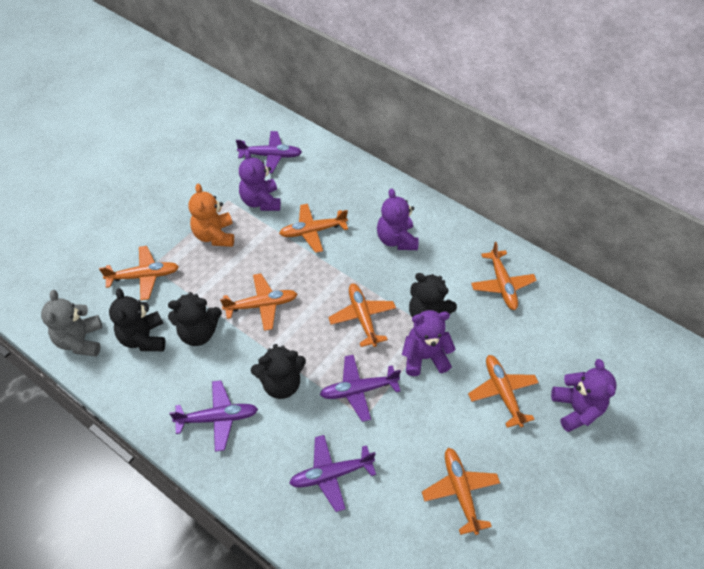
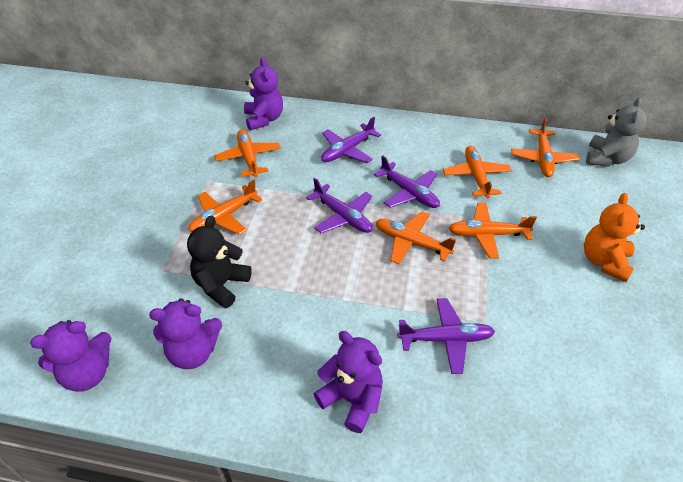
black teddy bear: [109,288,165,351] [168,292,222,346] [251,344,306,399] [409,273,457,317] = 4 -> [187,216,252,308] = 1
orange plane: [99,246,179,300] [220,273,297,331] [279,204,348,253] [328,284,396,347] [422,448,500,535] [468,355,539,428] [471,242,537,310] = 7 -> [188,179,263,235] [214,129,281,177] [375,211,456,264] [443,146,512,198] [448,203,537,258] [511,118,580,177] = 6

